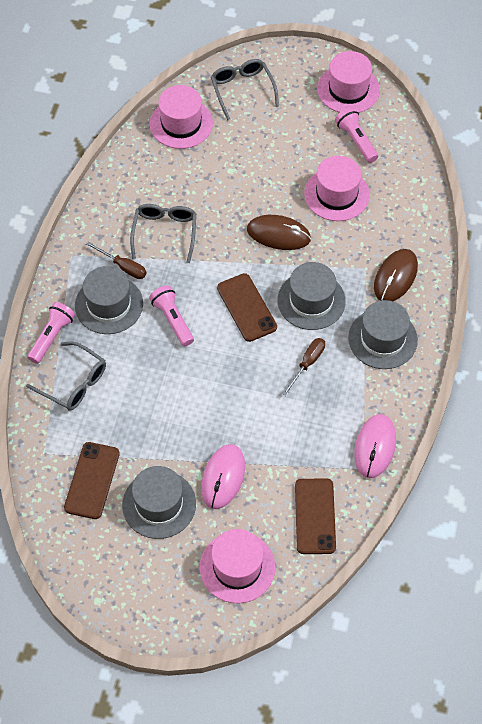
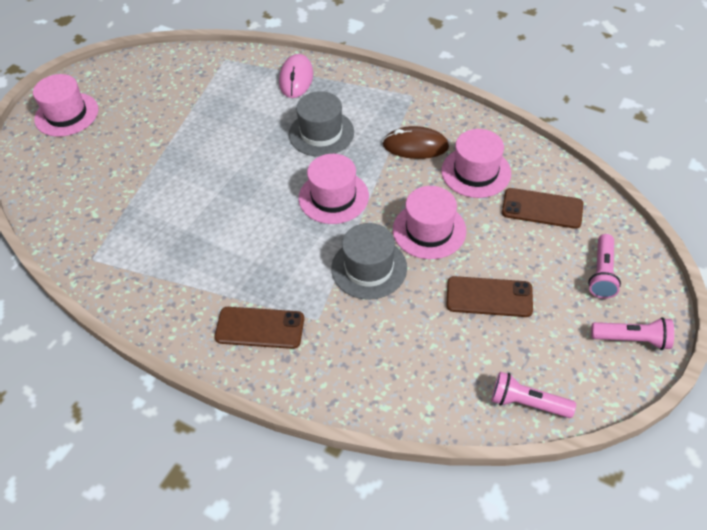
brown mouse: [247,215,311,250] [374,249,418,301] = 2 -> [382,126,449,159] = 1
brown screwdriver: [86,242,147,279] [282,338,325,396] = 2 -> none = 0
grey glasses: [26,342,106,411] [130,204,196,263] [211,59,279,121] = 3 -> none = 0
grey hat: [75,266,143,334] [122,466,196,539] [277,262,346,330] [348,300,418,369] = 4 -> [289,91,354,157] [331,223,407,300] = 2
pink mouse: [201,444,245,509] [354,414,396,478] = 2 -> [279,54,313,98] = 1

